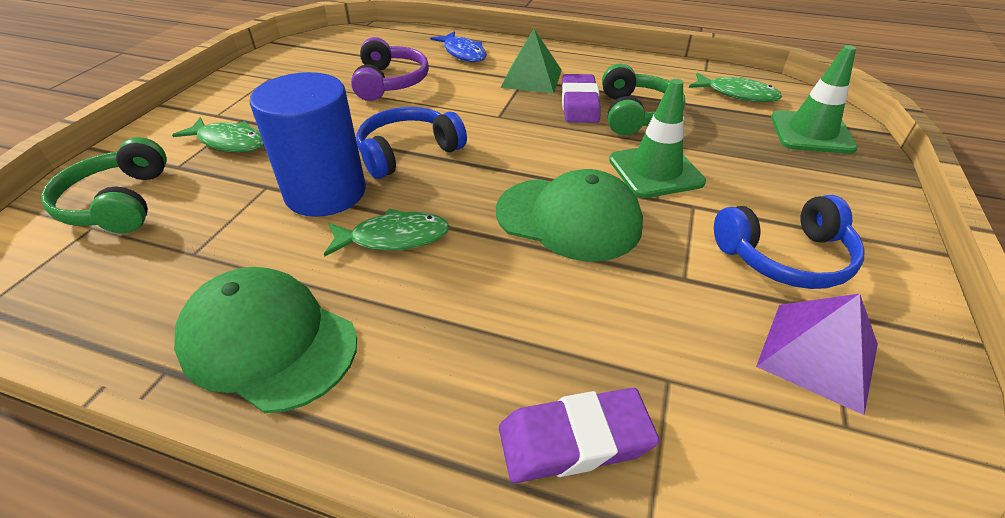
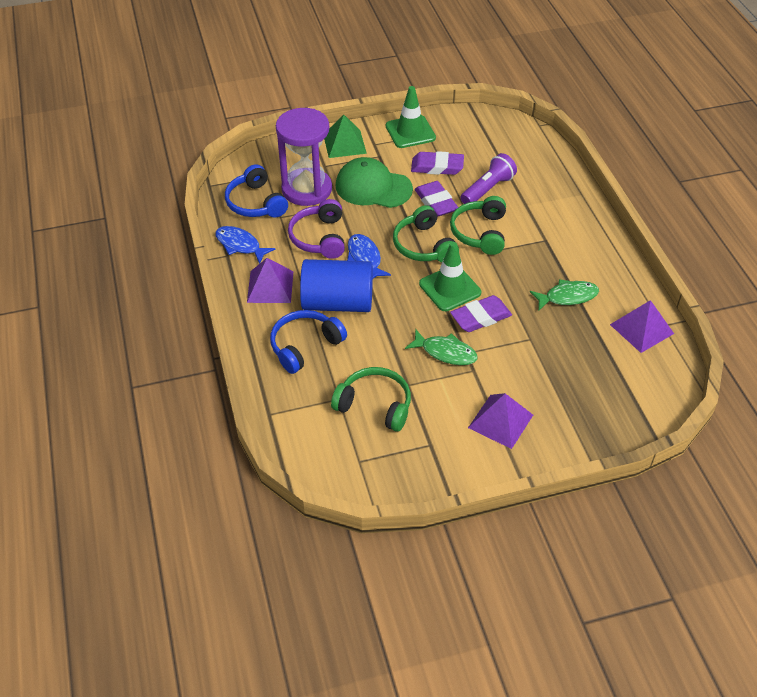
blue fish: [430,31,487,62] = 1 -> [215,226,276,264] [347,234,391,278] = 2
green cap: [174,267,357,413] [496,169,643,261] = 2 -> [336,157,413,208] = 1
green fish: [172,117,264,152] [324,209,450,257] [689,72,782,102] = 3 -> [405,329,478,365] [530,279,599,310] = 2
green headphones: [41,137,167,233] [602,63,685,135] = 2 -> [331,367,411,432] [393,205,459,263] [450,196,506,255] = 3
purple eraser: [499,388,660,483] [562,74,601,123] = 2 -> [411,151,464,175] [415,181,459,217] [450,295,512,332] = 3
purple flashlight: none = 0 -> [460,153,517,204] = 1
purple hourglass: none = 0 -> [276,108,332,206] = 1
purple pyramid: [756,294,878,415] = 1 -> [247,258,293,303] [468,393,533,449] [610,300,674,353] = 3

